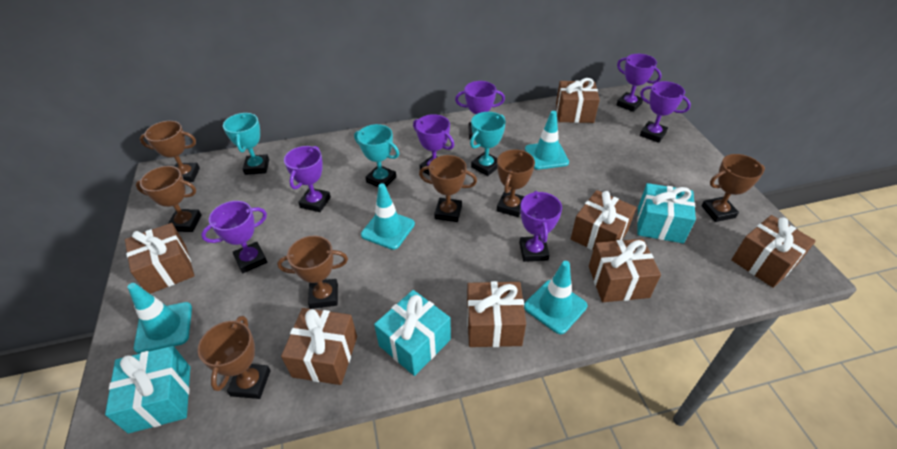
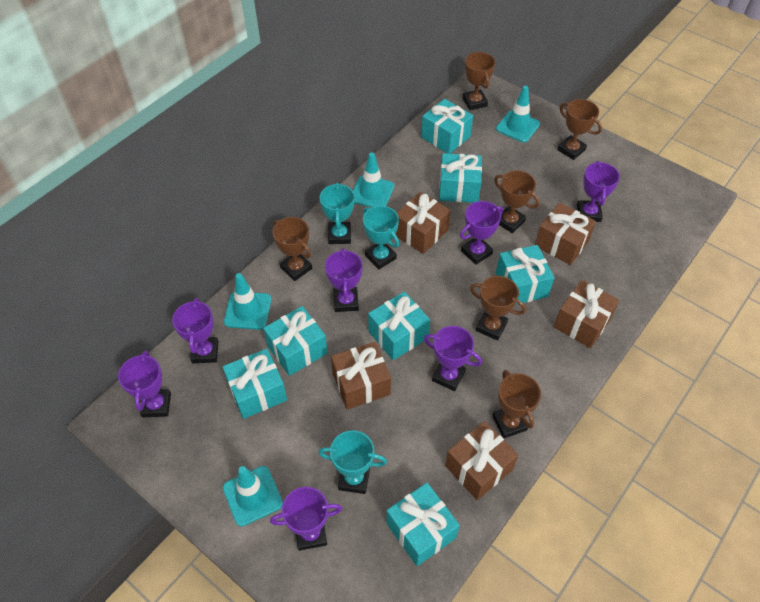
brown gift: [125,223,195,294] [281,308,357,385] [467,281,526,347] [556,78,600,123] [571,190,636,250] [589,239,661,302] [731,215,816,288] = 7 -> [331,342,391,410] [396,192,450,254] [445,421,518,500] [535,203,596,265] [554,280,620,348] = 5
brown trophy: [136,166,202,232] [140,121,200,182] [198,316,271,399] [277,236,348,309] [419,155,477,222] [497,150,535,217] [702,154,765,222] = 7 -> [272,217,312,281] [463,52,496,110] [470,276,526,341] [493,370,541,438] [494,170,540,233] [557,99,602,160] = 6
turquoise gift: [105,346,190,434] [374,290,451,376] [637,183,696,243] = 3 -> [222,349,287,419] [263,306,328,376] [368,292,430,360] [386,483,460,566] [421,99,473,154] [439,153,482,203] [496,245,554,305] = 7

